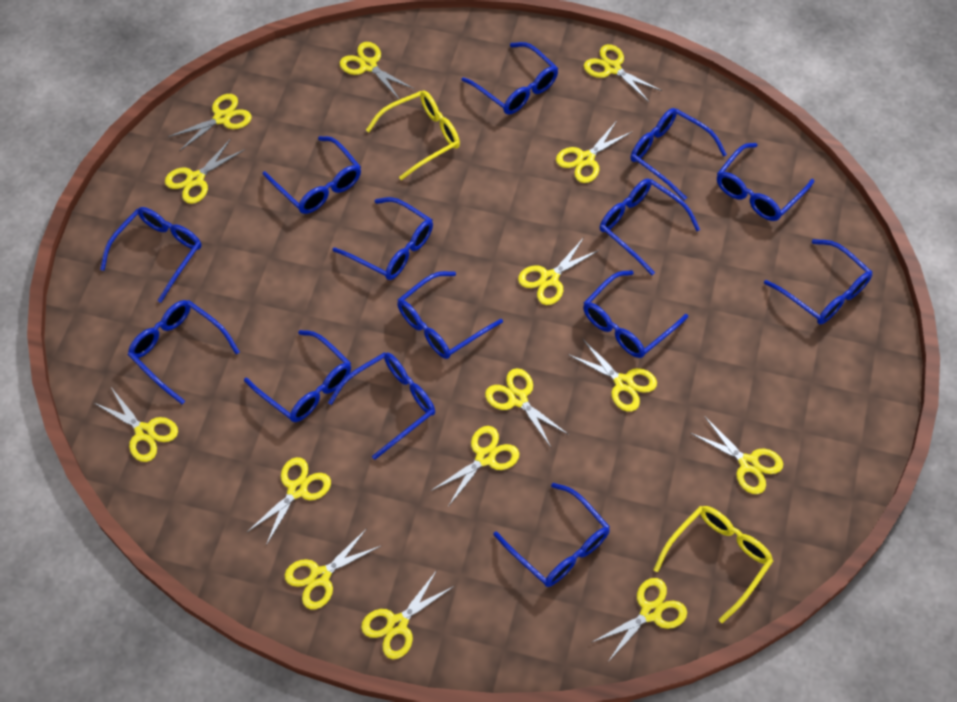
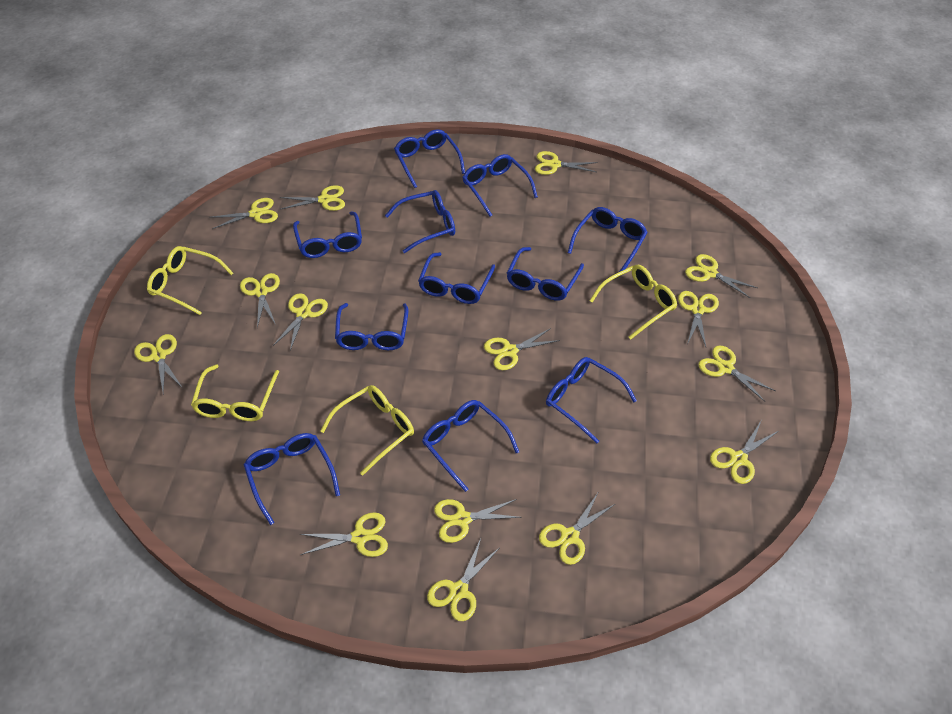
blue glasses: [100,207,202,303] [128,300,240,404] [244,330,351,422] [263,136,361,214] [328,352,435,460] [333,197,433,280] [397,271,503,359] [461,42,558,114] [493,483,610,587] [583,270,688,358] [600,178,700,275] [630,108,727,201] [717,143,814,221] [764,239,873,324] = 14 -> [244,433,340,525] [293,212,362,258] [335,303,408,350] [385,190,455,253] [394,129,465,188] [418,252,495,304] [422,400,519,492] [462,154,538,217] [506,247,584,301] [546,357,637,444] [568,207,648,272] = 11
yellow glasses: [366,91,460,180] [653,506,773,623] = 2 -> [147,246,233,315] [191,365,279,421] [320,385,414,476] [590,265,677,340] = 4

